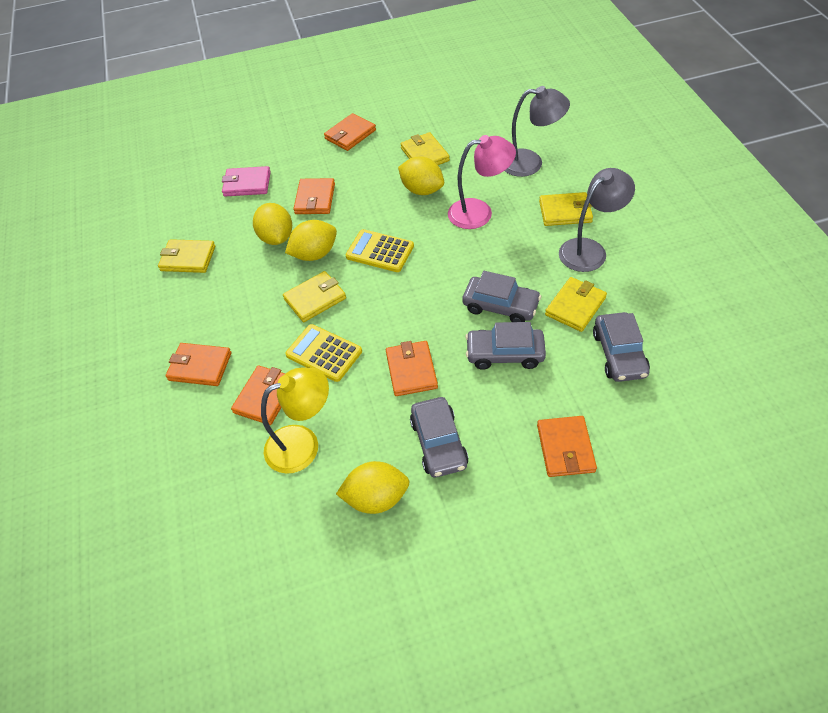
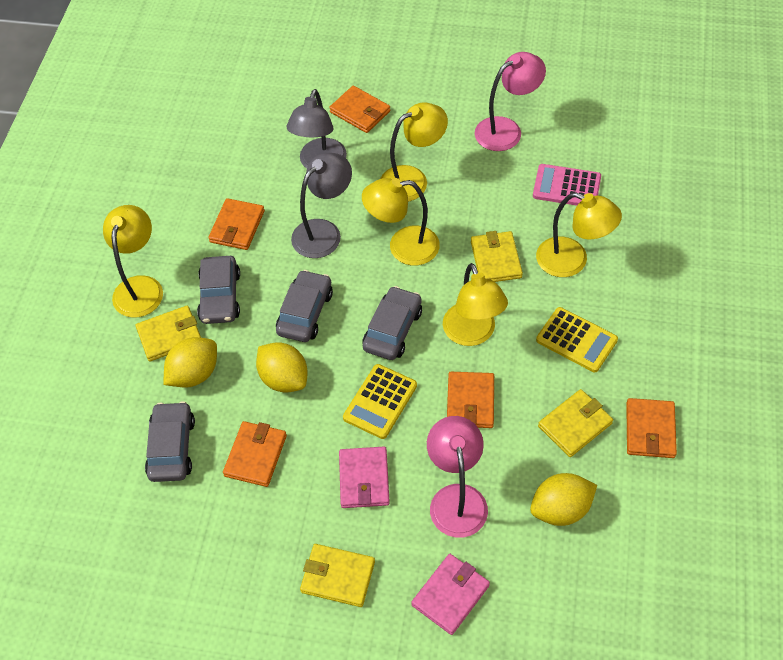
orange wallet: [166,343,231,386] [231,365,285,425] [293,178,335,214] [324,113,376,151] [386,341,438,396] [537,416,597,477] = 6 -> [208,198,265,250] [223,421,287,487] [329,85,390,133] [447,372,494,428] [626,398,677,458] = 5
pink calculator: none = 0 -> [533,164,601,206] = 1
pink lamp: [448,135,516,229] = 1 -> [427,416,488,538] [475,52,546,151] = 2
pink wallet: [222,166,271,196] = 1 -> [339,447,390,508] [411,554,490,635] = 2
yellow lamp: [261,367,329,474] = 1 -> [103,205,163,318] [362,178,440,265] [380,103,448,202] [443,263,508,346] [536,192,622,277] = 5
yellow lemon: [253,203,292,245] [285,220,337,261] [336,461,410,514] [398,156,444,195] = 4 -> [164,337,217,388] [256,342,308,392] [530,473,597,526] = 3
yellow wallet: [158,239,215,273] [283,271,346,322] [400,132,450,165] [539,192,593,226] [545,277,607,332] = 5 -> [136,306,201,361] [300,544,375,607] [471,231,523,282] [538,389,613,457] = 4

